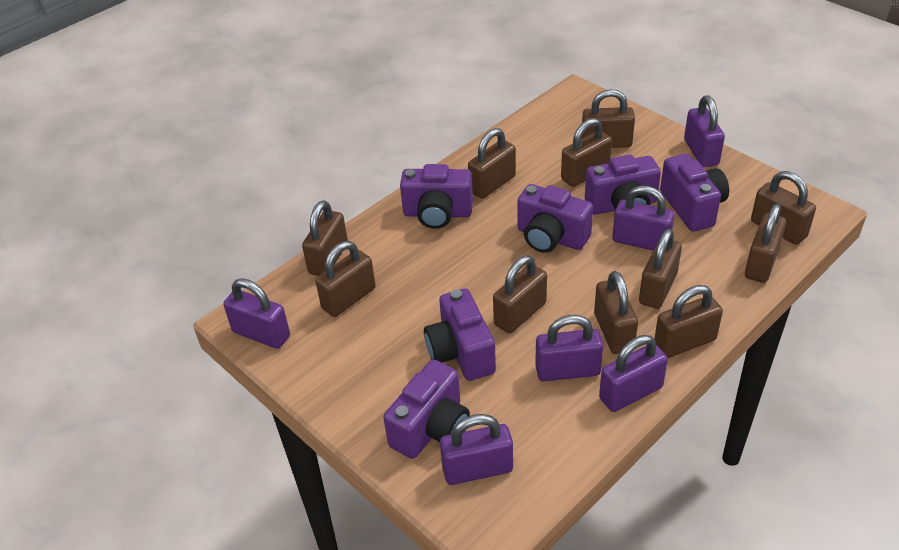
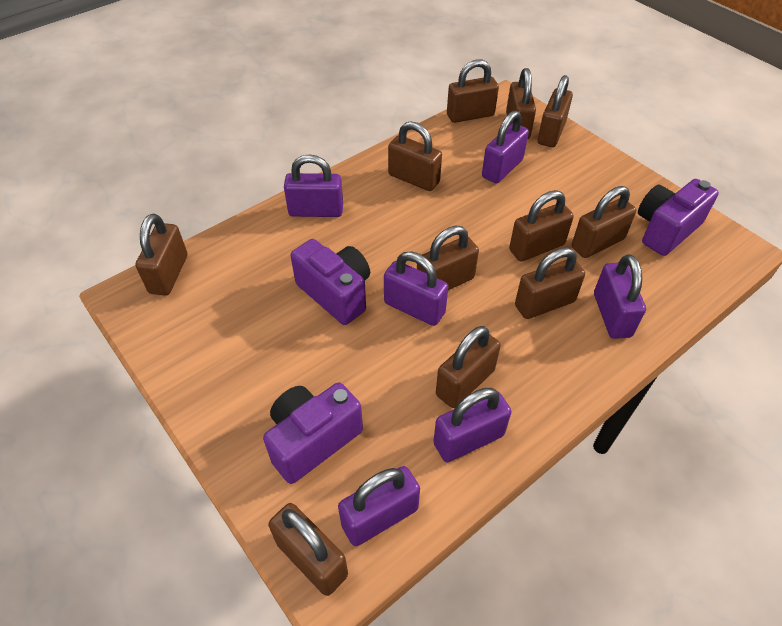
purple camera: [383,359,470,459] [400,164,473,229] [424,288,496,381] [517,184,593,253] [585,155,661,215] [660,154,729,232] = 6 -> [263,383,363,484] [290,239,370,325] [638,179,719,256] = 3

